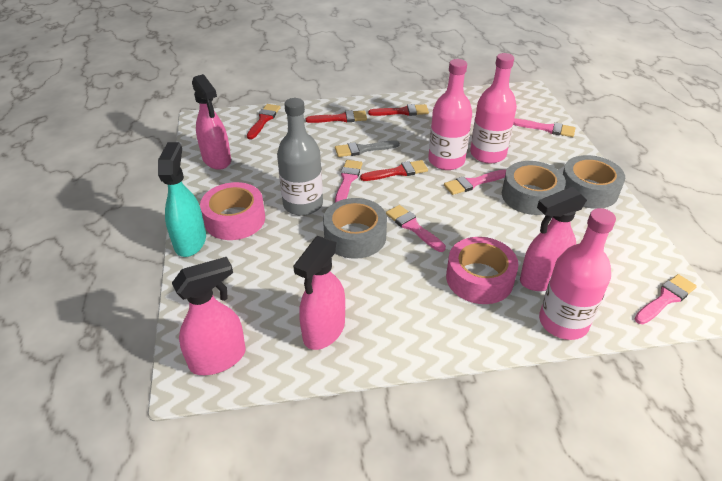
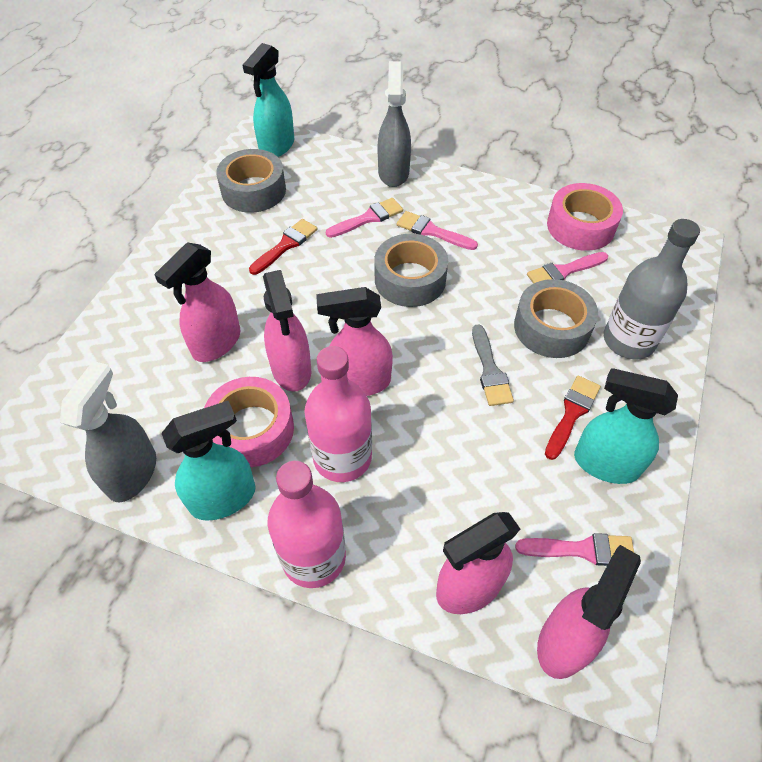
grey spray bottle: none = 0 -> [60,361,156,502] [378,61,411,187] = 2
pink bottle: [428,59,472,170] [470,53,517,163] [539,208,616,340] = 3 -> [268,461,346,588] [304,346,372,482] = 2
pink brush: [335,160,363,203] [386,205,446,252] [444,169,506,195] [513,119,575,137] [634,274,697,324] = 5 -> [326,198,403,238] [397,211,478,250] [515,533,634,566] [527,252,608,284] = 4
pink spray bottle: [172,257,246,375] [192,74,231,170] [293,236,345,350] [520,187,587,291] = 4 -> [154,242,240,362] [263,270,311,392] [316,287,393,396] [436,512,520,614] [537,545,641,679] = 5
red brush: [247,104,281,139] [306,110,367,123] [360,160,428,181] [368,104,429,116] = 4 -> [249,219,317,275] [545,376,601,460] = 2
turquoise spray bottle: [158,142,206,257] = 1 -> [162,401,255,521] [243,43,294,157] [574,368,678,484] = 3

